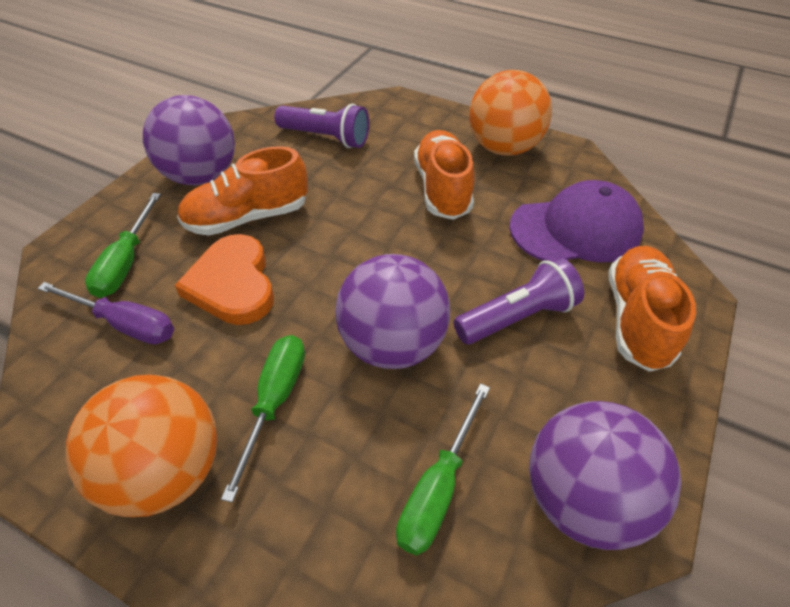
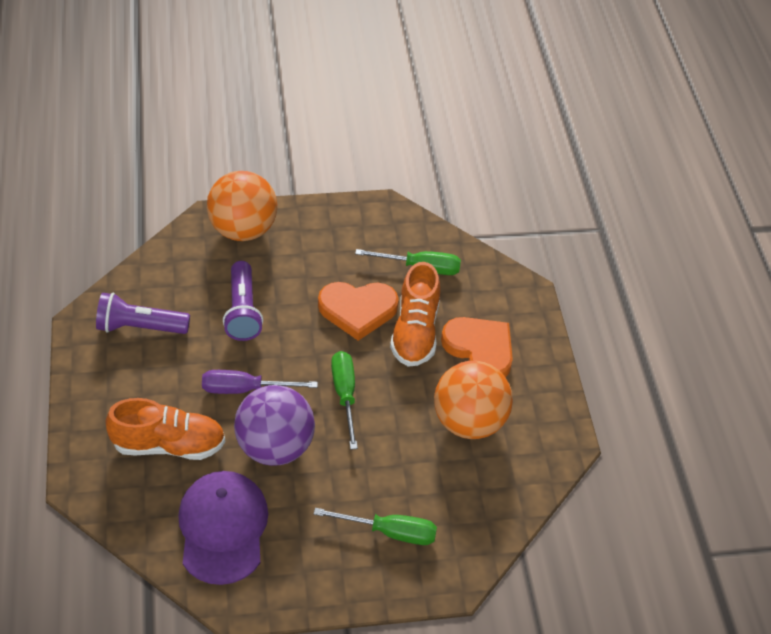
orange heart: [175,234,274,325] = 1 -> [318,282,399,341] [441,317,513,378] = 2
orange shoe: [177,146,308,236] [414,130,475,220] [609,246,696,372] = 3 -> [106,398,225,460] [390,262,440,367] = 2
purple ball: [143,95,235,185] [335,254,450,369] [529,401,681,550] = 3 -> [234,385,315,466] = 1

